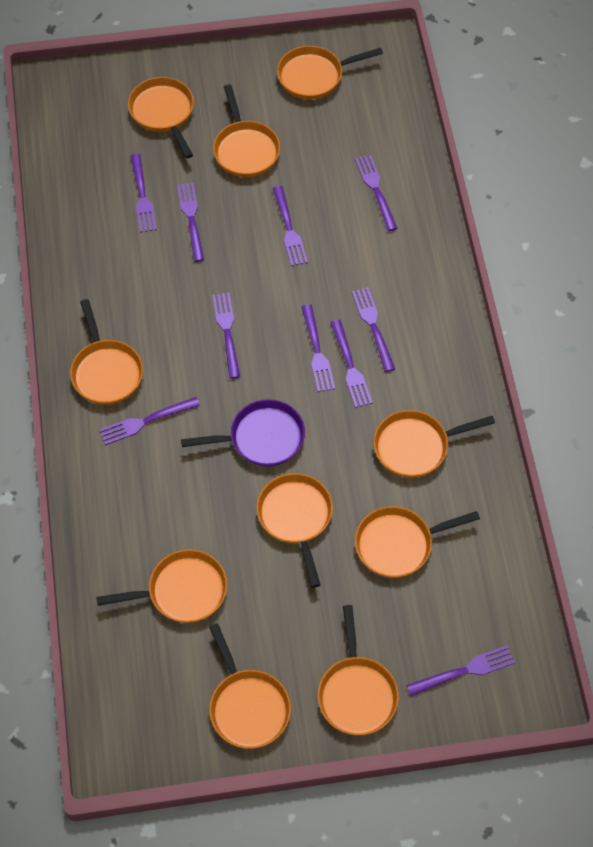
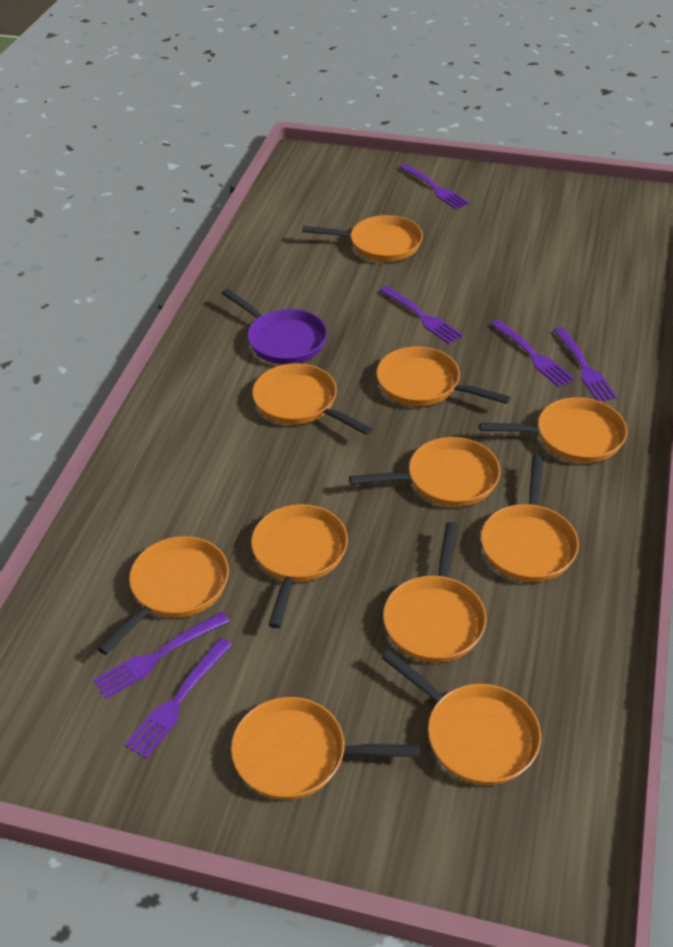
orange pan: [70,299,143,405] [96,550,227,623] [128,77,194,158] [209,623,291,749] [213,85,280,177] [257,473,333,588] [277,46,383,99] [318,605,399,735] [355,506,480,578] [374,410,495,478] = 10 -> [97,536,229,655] [231,697,421,800] [251,504,348,628] [252,363,372,435] [302,215,423,262] [349,437,501,507] [376,346,510,406] [382,650,541,785] [383,522,487,663] [479,397,627,463] [481,455,579,582] = 11
purple fork: [99,397,200,445] [130,154,157,233] [177,183,204,262] [212,293,240,379] [272,186,308,266] [301,304,335,392] [330,320,372,408] [352,287,395,372] [355,155,397,231] [406,645,515,696] = 10 -> [93,612,229,699] [125,638,232,759] [379,286,463,344] [399,164,470,210] [491,320,575,387] [553,327,617,402] = 6

